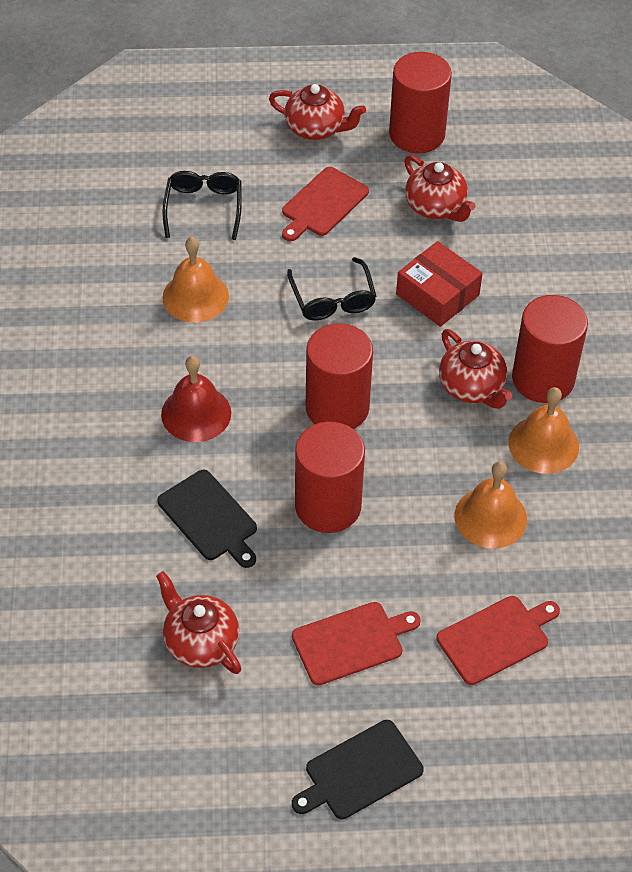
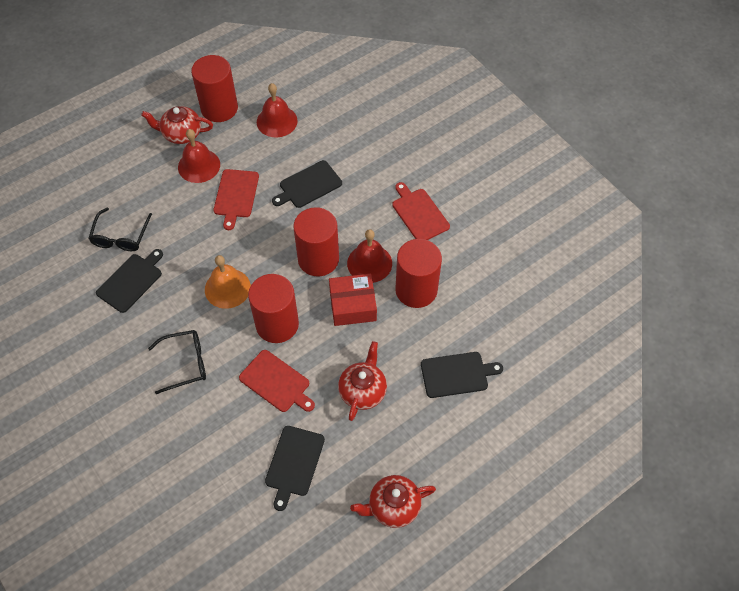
black cutting board: [157,470,257,568] [292,720,424,819] = 2 -> [96,249,163,313] [265,426,325,511] [272,160,342,208] [421,352,503,398] = 4
orange bell: [162,237,229,323] [455,461,527,549] [509,387,579,474] = 3 -> [205,255,251,309] = 1
red bell: [161,356,231,442] = 1 -> [178,129,220,183] [257,83,298,137] [347,229,392,283] = 3
red teapot: [156,571,241,674] [269,84,366,140] [404,155,476,222] [439,329,512,409] = 4 -> [141,106,213,144] [338,341,387,421] [350,475,436,528] = 3

